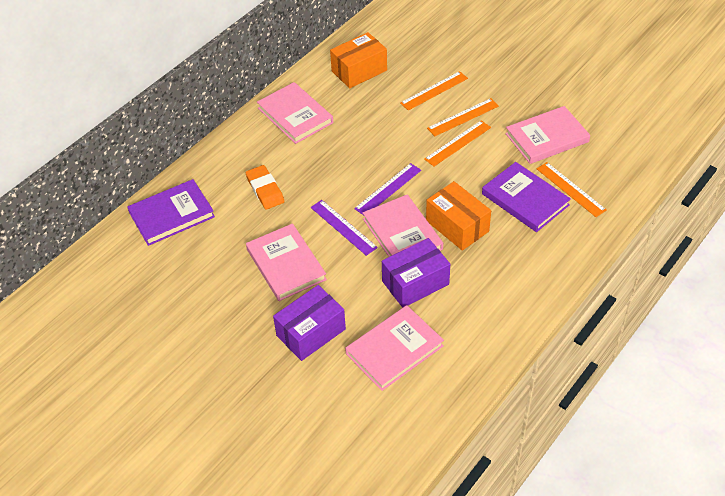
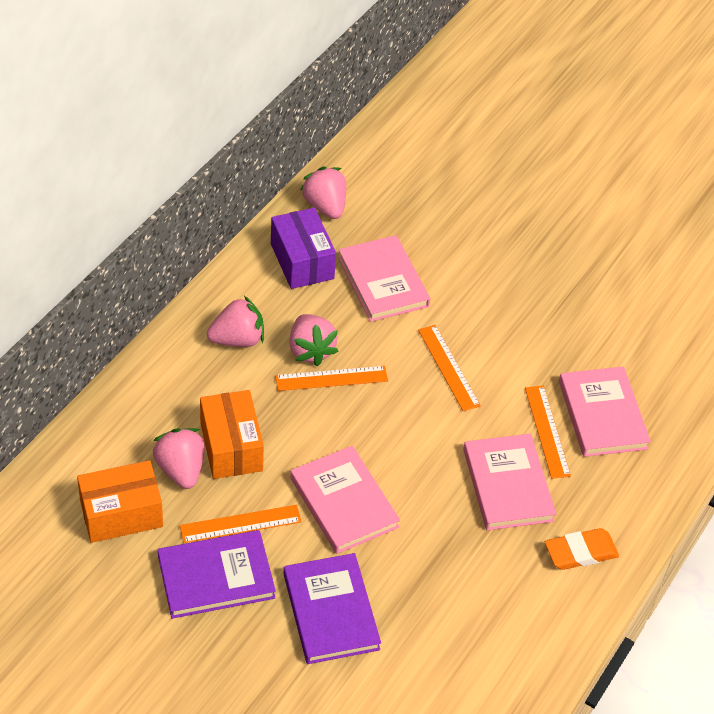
pink book: [246,223,327,301] [257,82,333,144] [345,305,444,391] [363,195,443,257] [505,106,590,164] = 5 -> [290,446,400,554] [338,235,430,322] [463,434,556,530] [559,367,651,457] = 4
pink strawberry: none = 0 -> [152,428,205,489] [207,296,264,347] [289,314,338,367] [300,167,346,219] = 4
purple box: [273,285,346,361] [382,238,450,308] = 2 -> [271,208,336,289] = 1
purple ruler: [311,200,378,256] [354,163,421,215] = 2 -> none = 0

